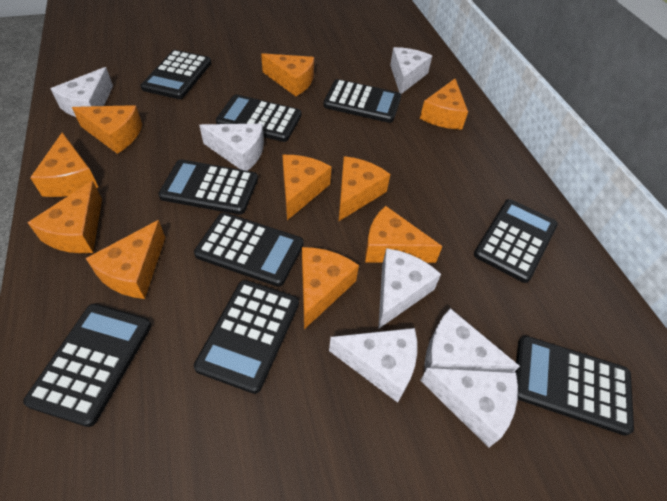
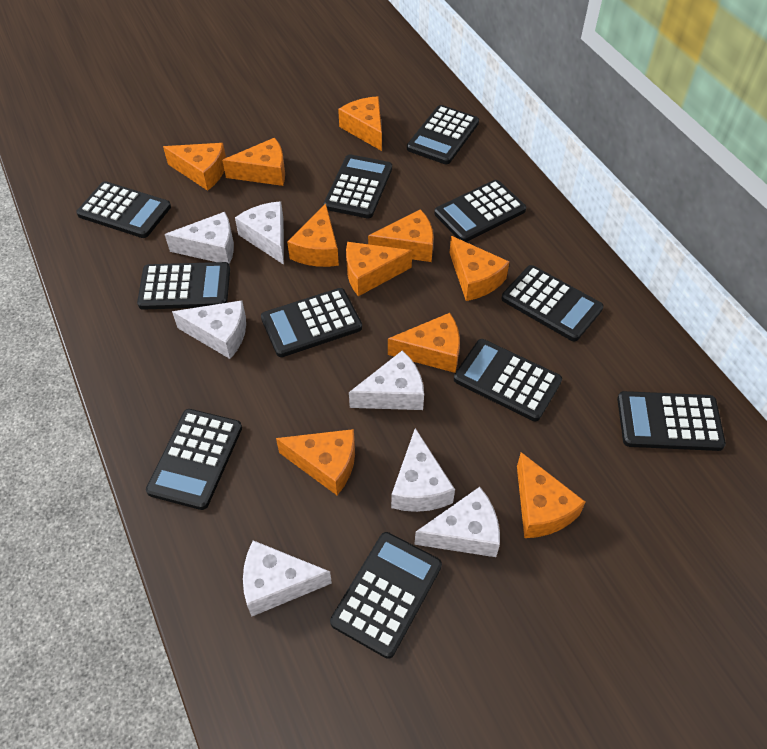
black calculator: [23,304,151,427] [141,50,211,99] [158,159,258,215] [194,213,304,287] [194,280,299,394] [216,94,301,142] [323,79,401,123] [474,199,558,283] [515,336,634,436] = 9 -> [76,181,171,238] [137,262,230,310] [146,409,242,510] [261,288,362,357] [324,154,392,219] [330,532,442,659] [407,105,479,164] [434,180,526,242] [454,339,562,421] [501,265,604,341] [617,391,726,451] = 11

